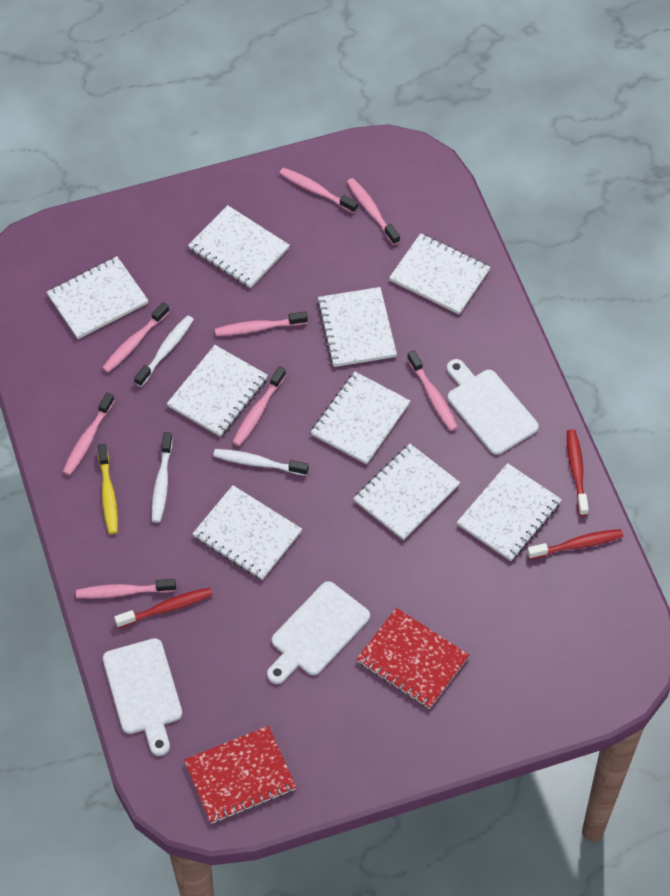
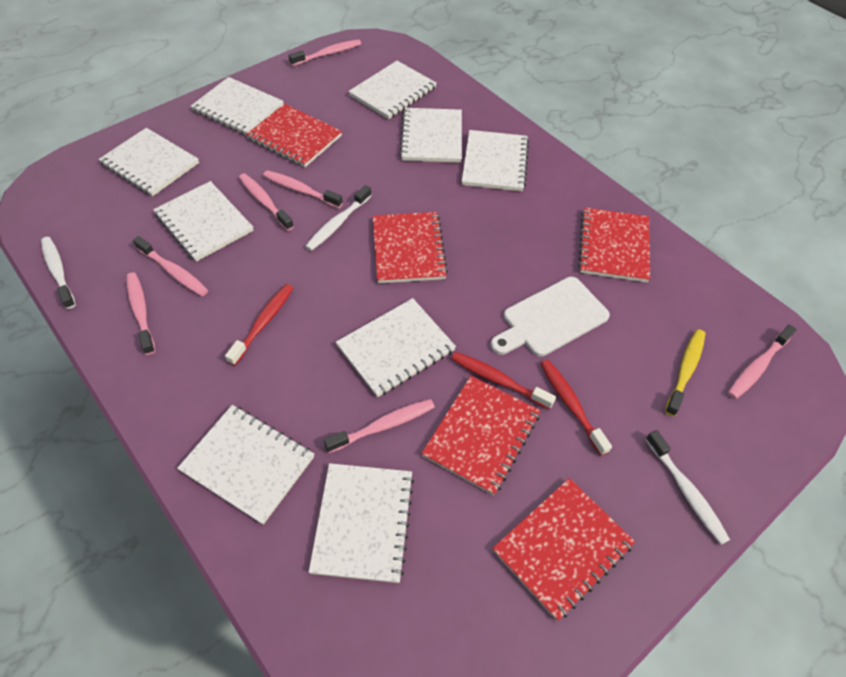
pink toothbrush: [63,392,115,476] [76,579,176,599] [102,302,169,373] [215,311,308,336] [232,366,286,446] [279,168,358,213] [347,178,400,245] [407,351,458,431] = 8 -> [126,273,155,355] [133,236,208,296] [239,173,294,231] [263,170,343,208] [289,39,361,66] [324,399,435,453] [728,324,797,399] = 7
red notebook: [184,726,296,824] [356,608,469,709] = 2 -> [246,104,342,167] [373,212,448,283] [421,376,540,496] [492,478,635,621] [578,208,650,283] = 5
white cutting board: [103,638,182,756] [267,581,370,684] [447,359,539,455] = 3 -> [491,277,610,357] = 1

